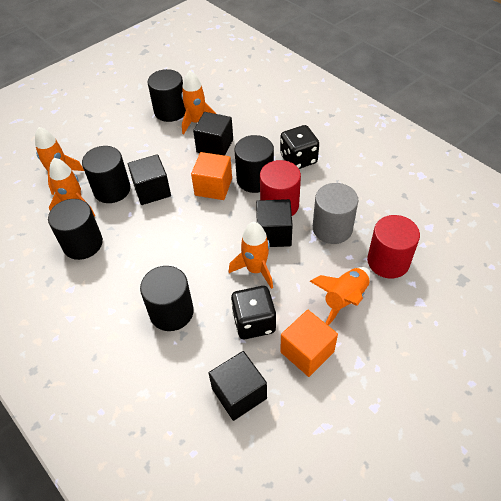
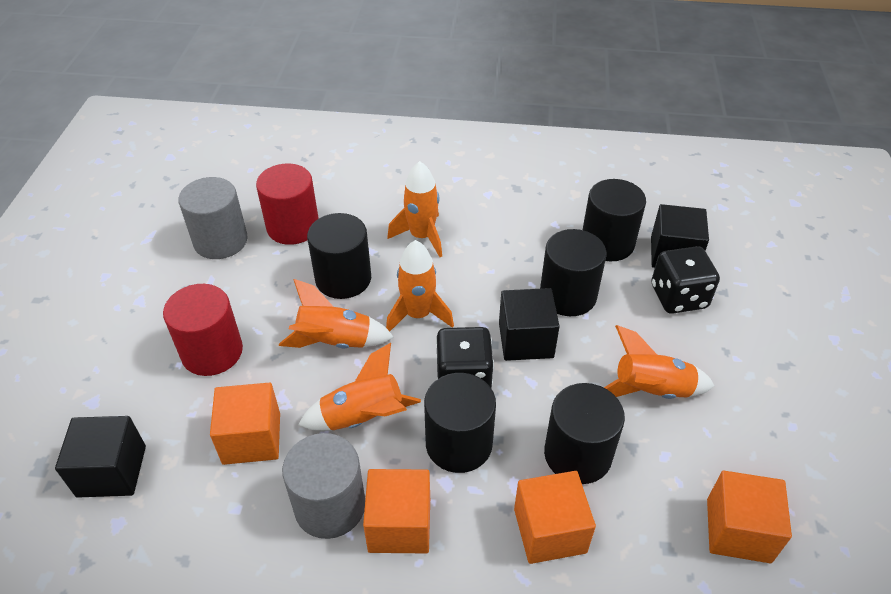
black cube: [128,154,171,205] [193,112,233,156] [209,351,267,421] [256,199,293,247] = 4 -> [55,416,146,498] [499,288,560,361] [651,204,709,268] = 3
grey cylinder: [313,183,358,244] = 1 -> [178,177,248,259] [282,433,365,539] = 2
orange cube: [191,152,232,200] [280,310,338,377] = 2 -> [210,383,280,465] [363,469,430,553] [514,471,596,564] [707,471,792,563] = 4

